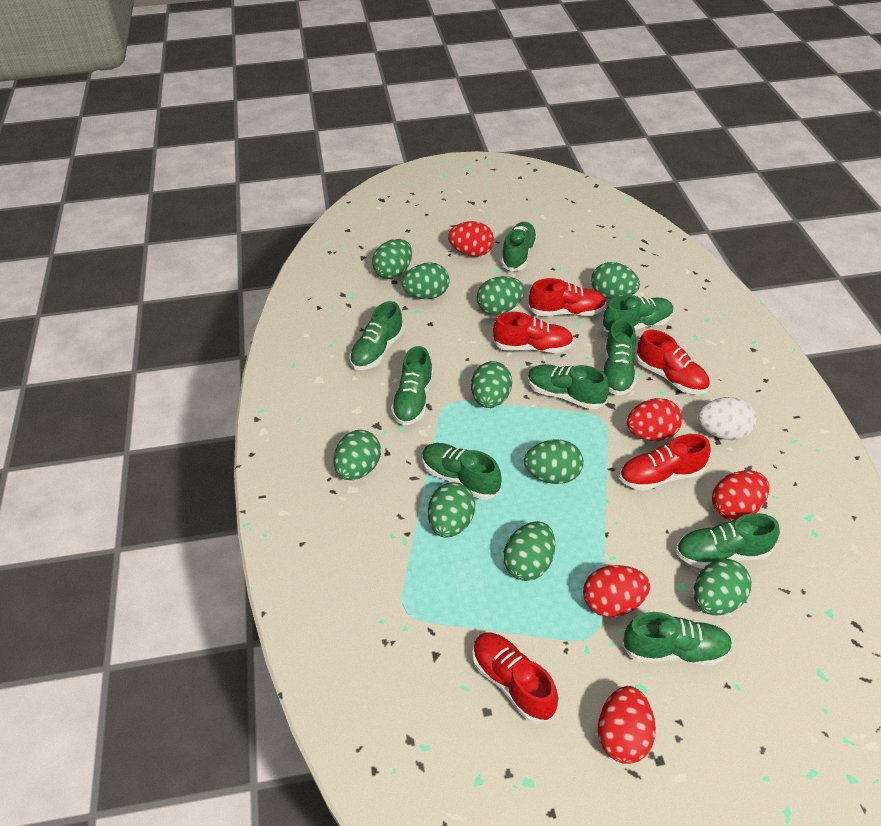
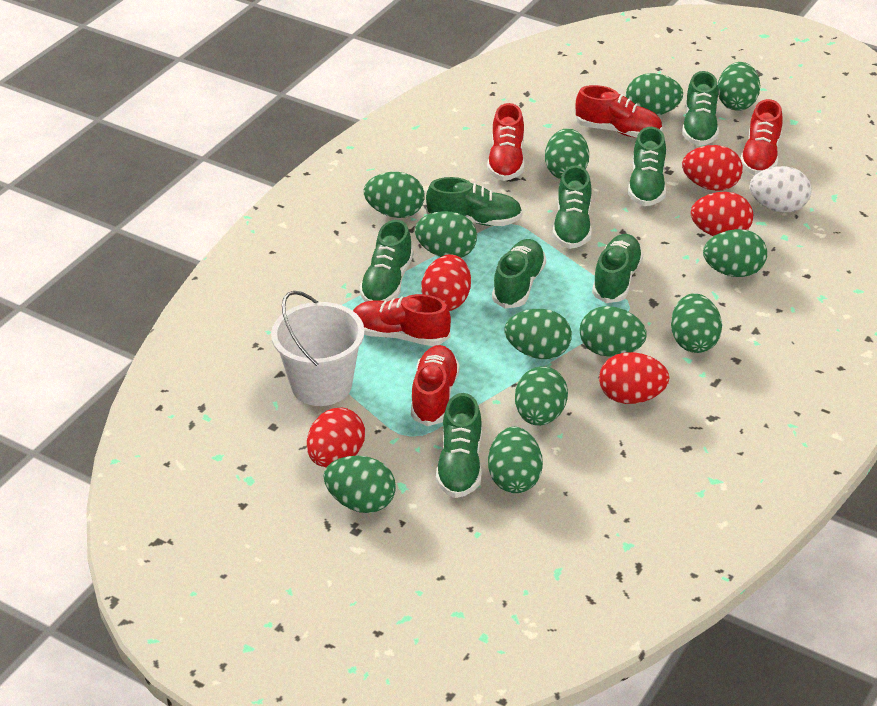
green egg: [333,430,381,480] [372,239,412,279] [402,262,450,299] [428,482,475,538] [471,361,512,408] [477,276,525,315] [503,521,555,581] [524,439,583,484] [591,262,640,299] [694,559,751,616] = 10 -> [324,456,396,513] [364,172,424,218] [415,211,477,258] [488,427,543,493] [504,309,572,359] [515,366,568,426] [545,128,589,179] [579,306,647,357] [626,73,683,116] [671,293,722,353] [703,229,767,277] [718,62,760,111] = 12
green shoe: [350,301,404,370] [391,346,433,425] [422,443,502,500] [501,222,538,271] [528,364,609,410] [603,295,674,333] [603,319,636,396] [622,612,733,666] [676,513,780,568] = 9 -> [359,220,413,302] [426,177,522,226] [436,393,482,498] [492,239,546,309] [553,166,592,249] [592,234,643,303] [628,127,666,206] [682,71,719,146] = 8
white bucket: none = 0 -> [271,291,365,406] = 1

